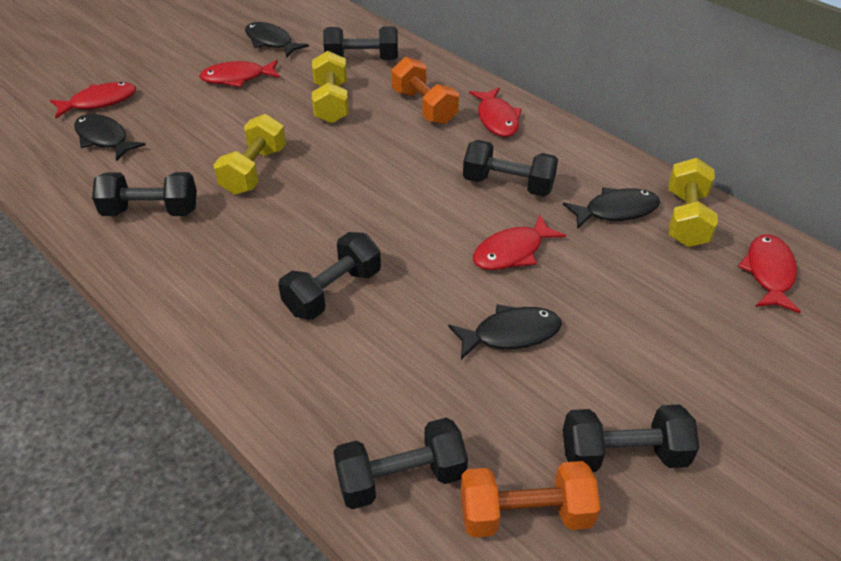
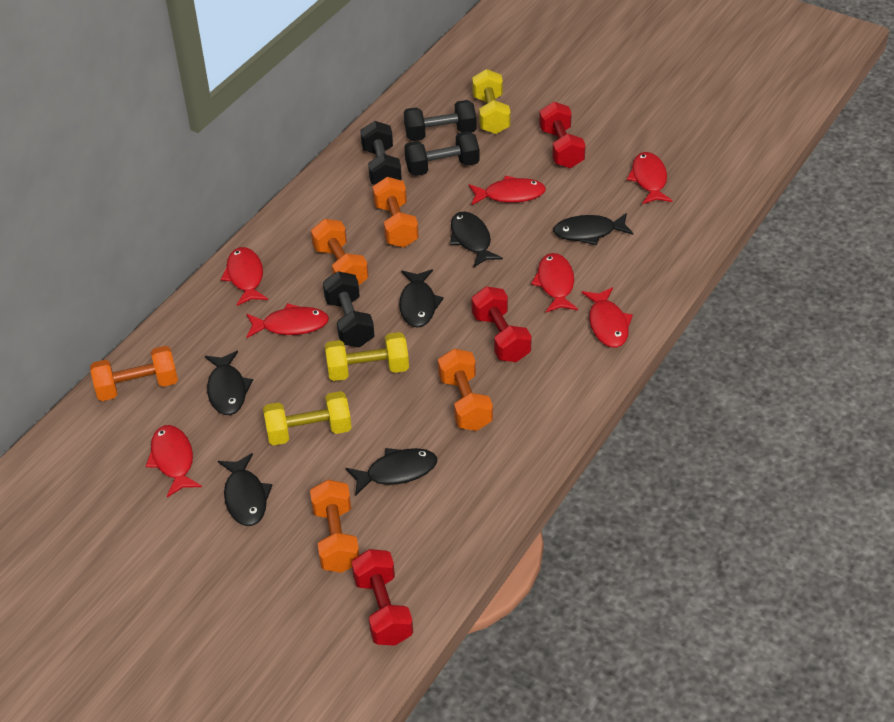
black dumbbell: [92,172,197,216] [278,232,381,320] [323,26,398,60] [333,418,468,509] [463,140,558,197] [563,404,699,472] = 6 -> [323,271,375,347] [360,121,402,185] [404,100,477,141] [404,131,480,176] = 4
black fish: [74,114,146,161] [245,22,309,57] [448,304,562,360] [563,187,660,229] = 4 -> [205,351,253,415] [218,453,273,526] [346,448,437,495] [399,270,444,328] [450,212,503,267] [553,213,634,245] = 6
orange dumbbell: [391,57,459,125] [461,461,600,537] = 2 -> [90,346,178,401] [310,480,359,573] [311,219,369,285] [373,177,419,247] [438,349,493,431] = 5
red dumbbell: none = 0 -> [351,549,413,646] [471,286,532,362] [539,102,586,168] = 3
red fish: [50,82,136,118] [199,60,280,87] [469,88,522,137] [473,215,566,270] [738,234,801,313] = 5 -> [146,425,202,497] [221,247,268,306] [246,303,329,338] [469,175,546,205] [531,253,578,312] [582,287,633,348] [627,152,673,204] = 7

